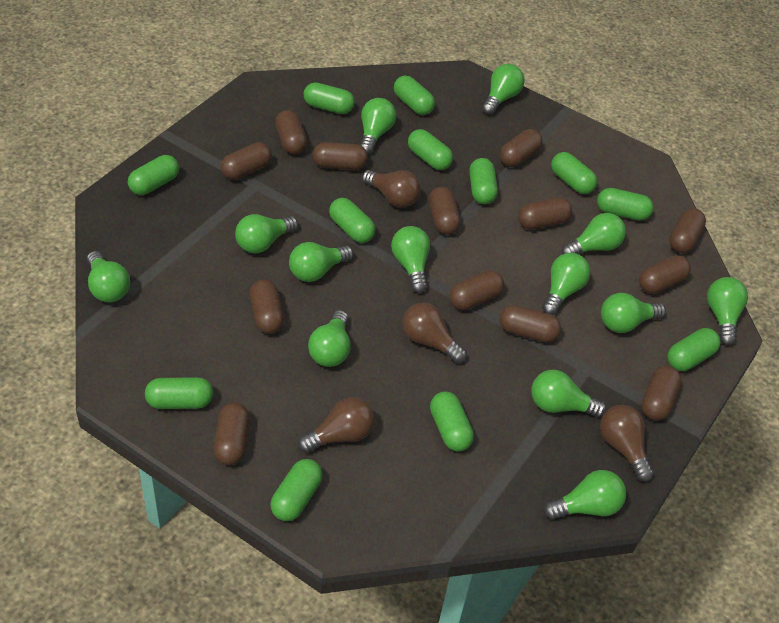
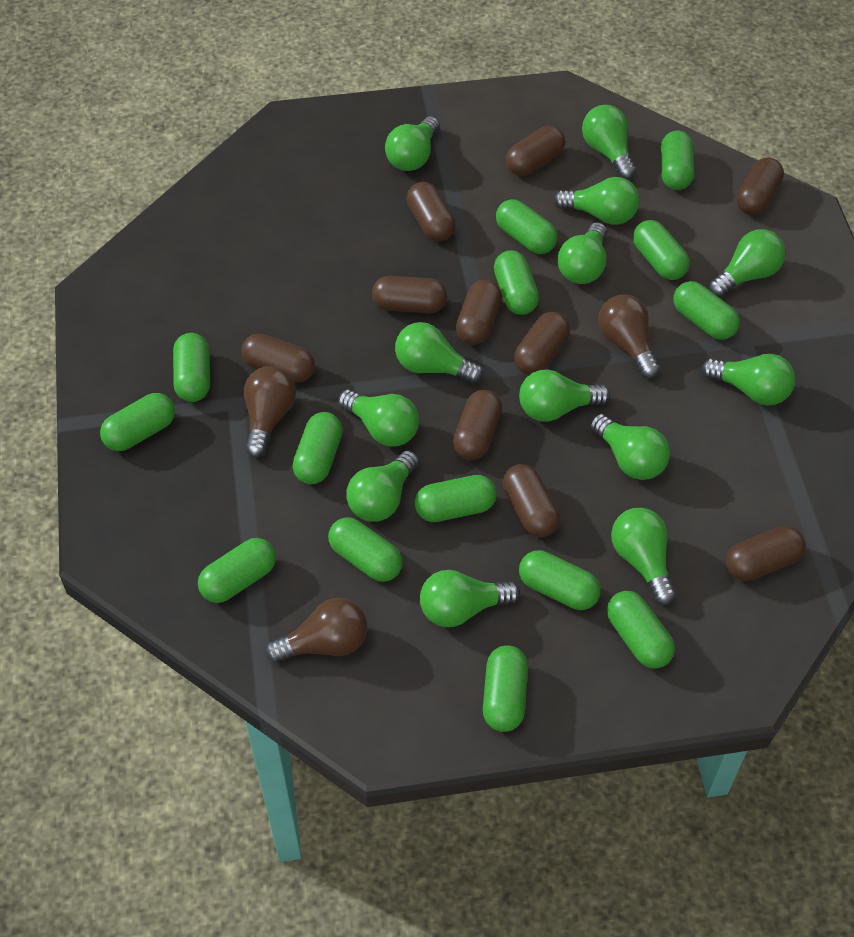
brown capsule: [213,402,250,465] [221,142,272,180] [250,280,284,334] [275,110,307,154] [313,142,368,170] [428,187,461,235] [449,270,504,310] [499,305,561,342] [500,129,543,167] [518,197,572,229] [639,255,691,294] [641,366,682,421] [669,208,706,253] = 13 -> [242,334,315,383] [372,276,447,313] [407,182,456,241] [453,390,502,460] [456,280,502,345] [503,464,560,537] [506,126,565,176] [514,312,570,375] [726,526,806,581] [737,158,784,215] = 10
brown light bulb: [298,397,375,453] [362,170,421,208] [402,303,467,363] [600,405,654,482] = 4 -> [244,366,296,458] [265,598,367,663] [598,294,660,379] = 3
green capsule: [128,155,179,195] [145,377,213,409] [270,459,323,521] [303,82,355,114] [329,198,376,243] [394,76,435,115] [408,129,453,170] [430,391,474,452] [469,158,498,204] [551,152,597,194] [597,188,654,221] [667,328,721,371] = 12 -> [100,393,175,451] [173,333,210,402] [198,538,276,603] [292,412,343,484] [328,517,403,582] [415,475,497,522] [483,645,528,732] [494,250,539,315] [496,199,557,254] [519,550,601,610] [607,591,675,669] [633,220,690,280] [661,130,694,190] [673,281,740,340] = 14

